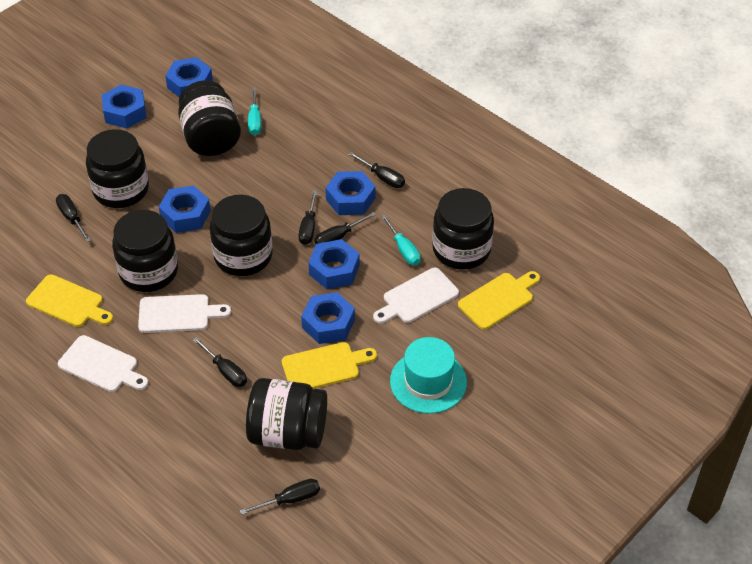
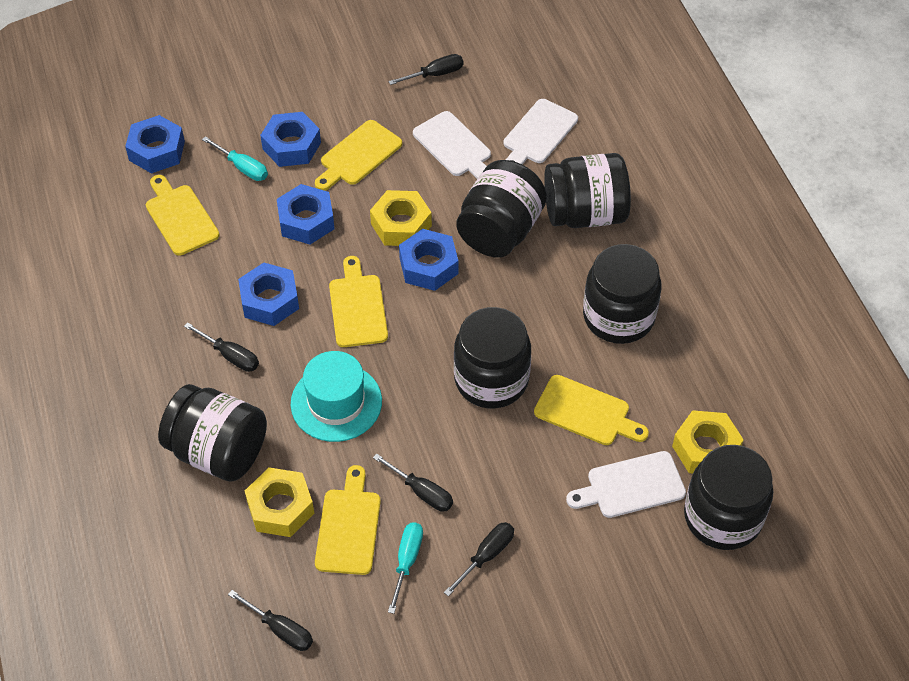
black screwdriver: [56,194,91,242] [193,337,247,387] [240,479,320,515] [298,190,317,245] [315,212,376,244] [349,152,405,188] = 6 -> [184,322,259,372] [228,590,313,651] [373,454,453,512] [388,54,463,85] [444,522,514,596] = 5
blue nut: [102,84,147,128] [159,186,211,233] [165,57,213,97] [301,292,355,344] [308,239,360,289] [325,171,376,215] = 6 -> [125,115,185,174] [238,262,299,326] [260,112,321,167] [277,184,334,244] [399,229,458,291] = 5
yellow cutting board: [26,274,113,327] [282,342,377,389] [458,271,540,330] = 3 -> [146,175,219,256] [315,120,402,191] [315,465,380,575] [329,256,388,347] [534,375,649,445] = 5
yellow nut: none = 0 -> [245,467,314,537] [370,190,432,246] [672,410,744,473] = 3

